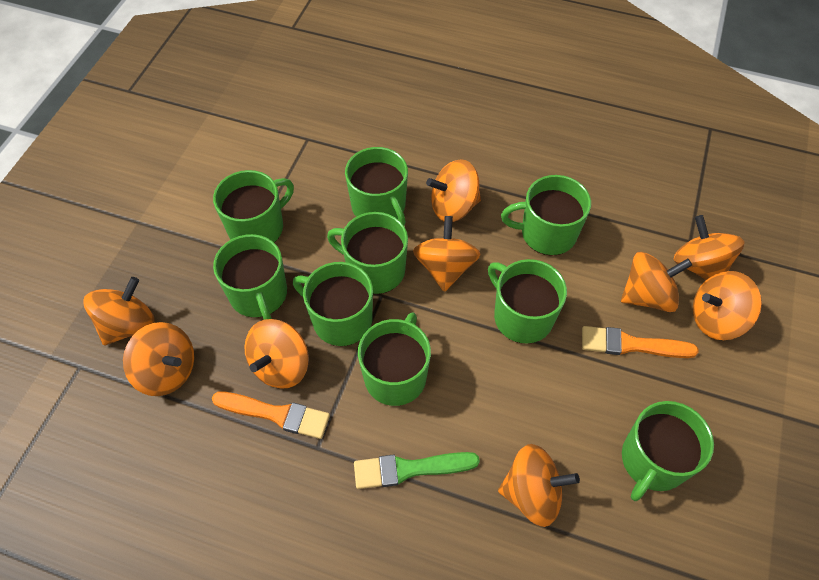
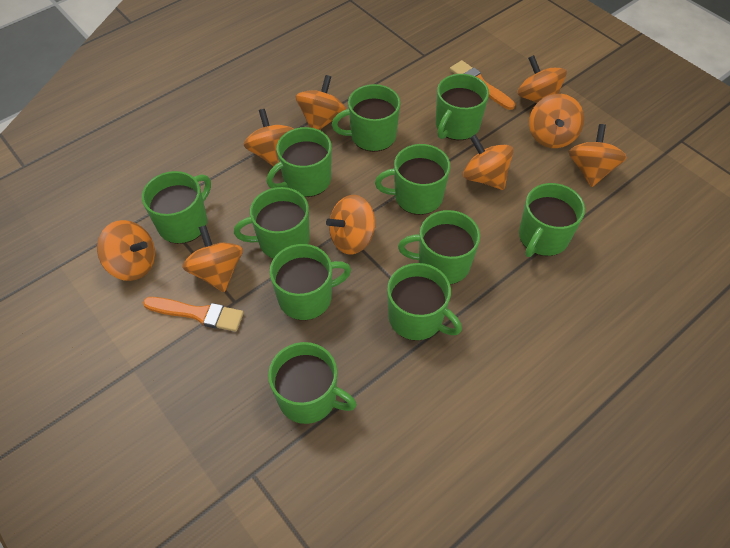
green brush: [354,452,480,489] = 1 -> none = 0
green mug: [213,170,294,243] [213,234,287,320] [293,262,373,346] [327,212,408,294] [345,147,408,226] [358,312,431,406] [488,259,567,344] [501,175,591,256] [622,401,714,501] = 9 -> [142,171,211,244] [234,187,310,259] [266,127,332,197] [268,342,357,424] [270,244,351,320] [332,84,400,152] [375,144,450,215] [387,263,462,340] [398,210,480,285] [436,74,489,140] [519,183,585,257] = 11

